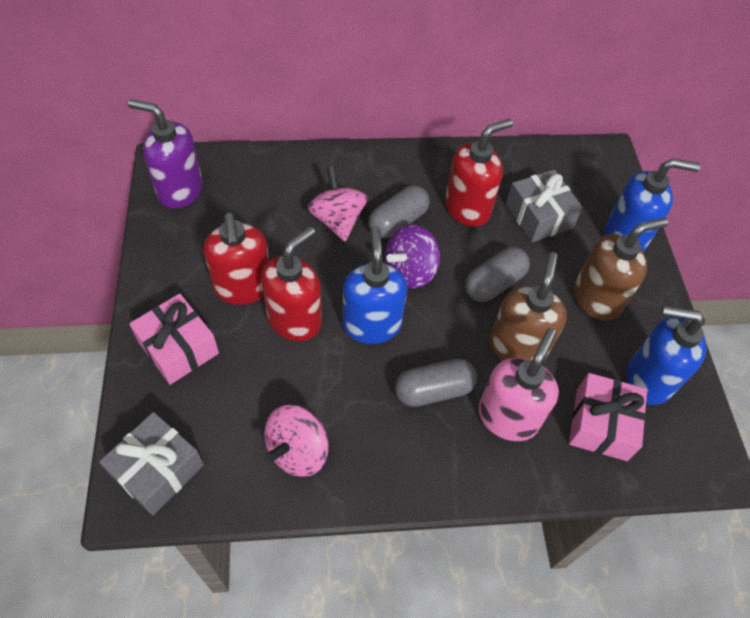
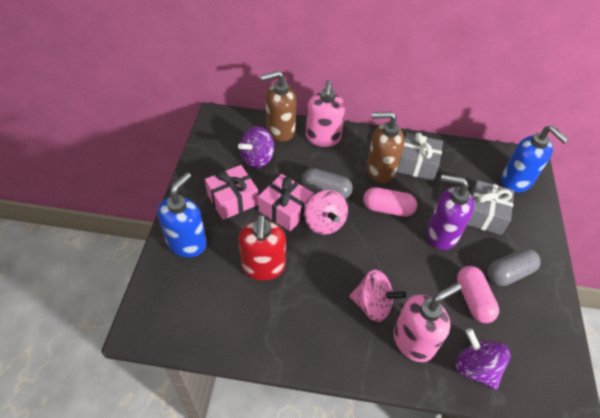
blue soap dispenser: [342,226,407,344] [605,158,700,252] [627,306,706,405] = 3 -> [158,172,207,257] [501,125,569,192] = 2
grey capsule: [368,185,430,239] [395,359,477,407] [465,247,530,302] = 3 -> [302,168,353,199] [487,248,541,286] = 2
pink capsule: none = 0 -> [363,187,417,217] [457,266,499,323] = 2
pink soap dispenser: [478,328,559,441] = 1 -> [306,80,346,147] [393,283,461,362] = 2
purple spinning top: [385,225,440,289] = 1 -> [238,126,274,168] [455,328,511,390] = 2
red soap dispenser: [204,212,269,305] [261,227,322,341] [445,119,513,227] = 3 -> [239,215,286,281] = 1

